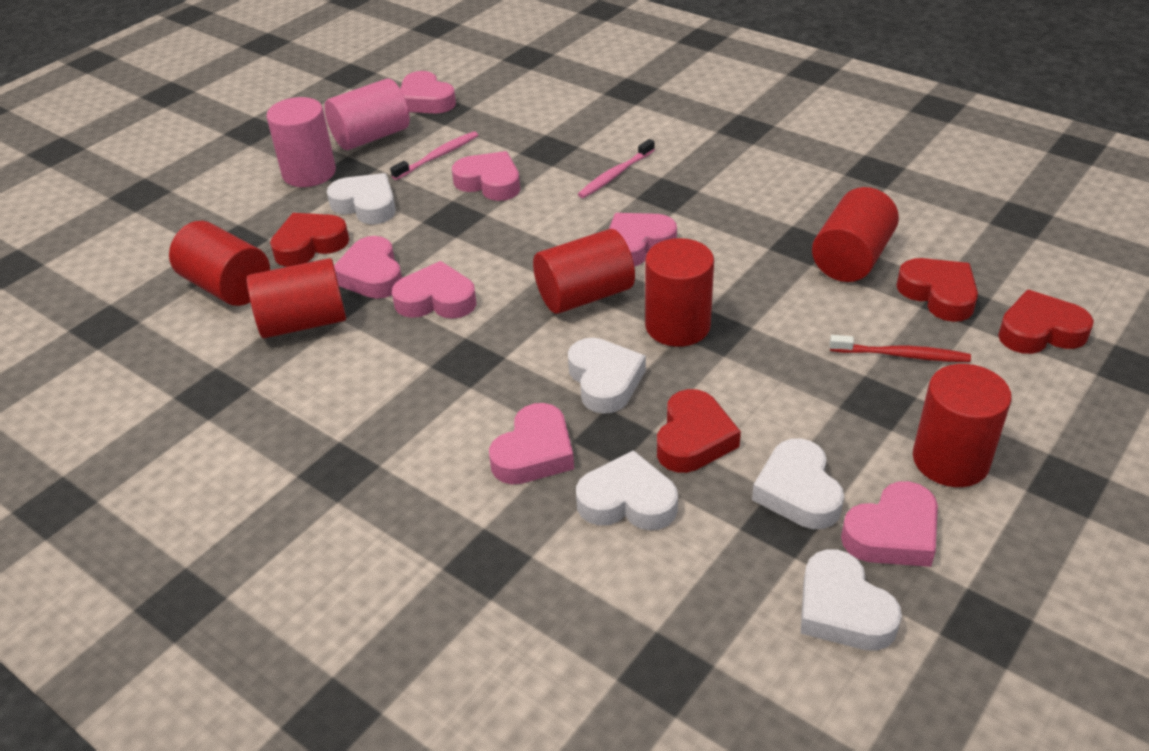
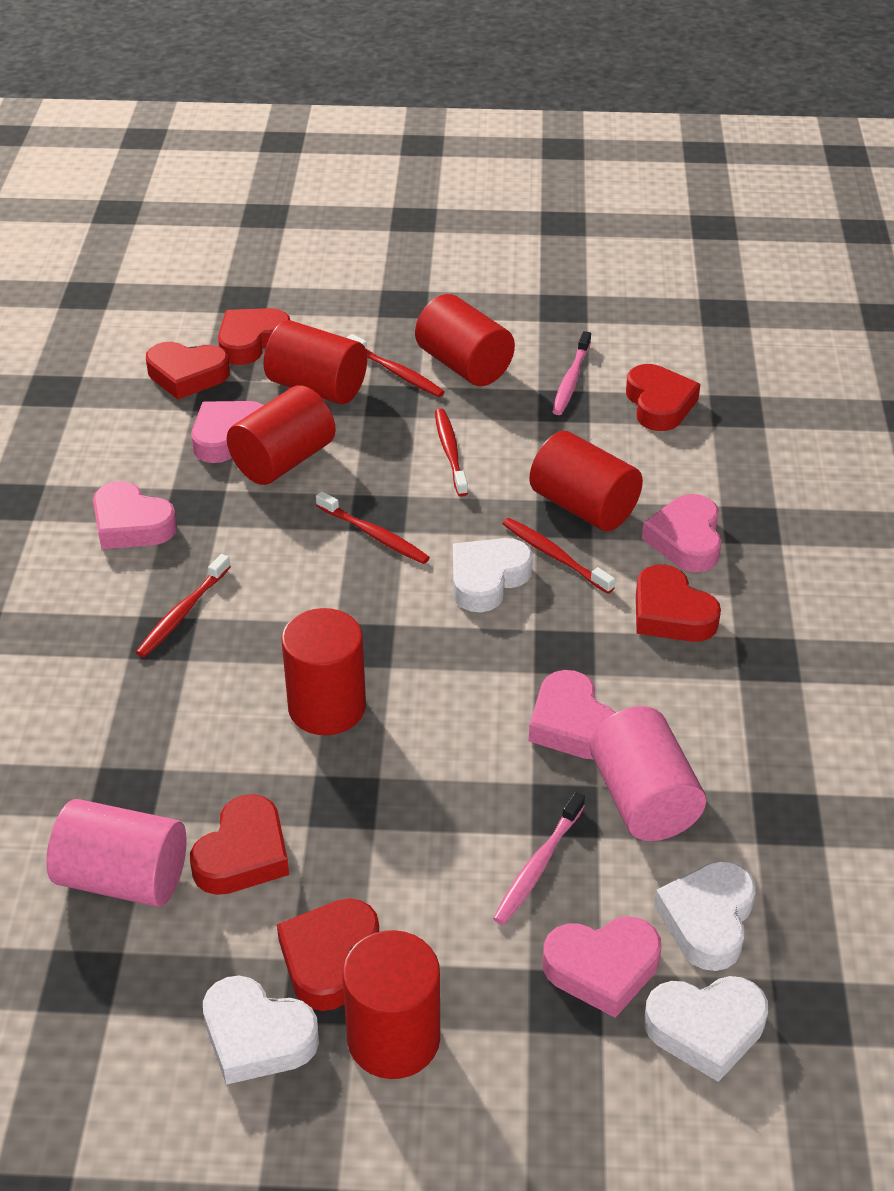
pink heart: [334,236,402,299] [392,261,477,319] [400,71,456,114] [452,151,520,201] [489,403,574,484] [609,213,677,267] [841,481,938,567] = 7 -> [93,481,177,549] [191,401,264,463] [529,670,616,760] [543,916,661,1018] [642,494,722,572] = 5
red heart: [270,213,349,267] [657,389,741,473] [896,258,978,322] [998,290,1094,354] = 4 -> [146,342,230,399] [190,794,289,895] [218,308,290,365] [277,898,379,1011] [626,364,700,431] [636,564,721,642] = 6
red toothbrush: [830,335,971,362] = 1 -> [136,554,231,657] [316,491,430,564] [347,334,445,397] [435,409,468,497] [503,518,615,594] = 5
white heart: [327,173,396,224] [568,338,646,414] [576,450,678,530] [752,438,844,529] [801,549,902,651] = 5 -> [203,976,319,1085] [453,538,533,612] [644,976,768,1082] [654,861,756,971] = 4

